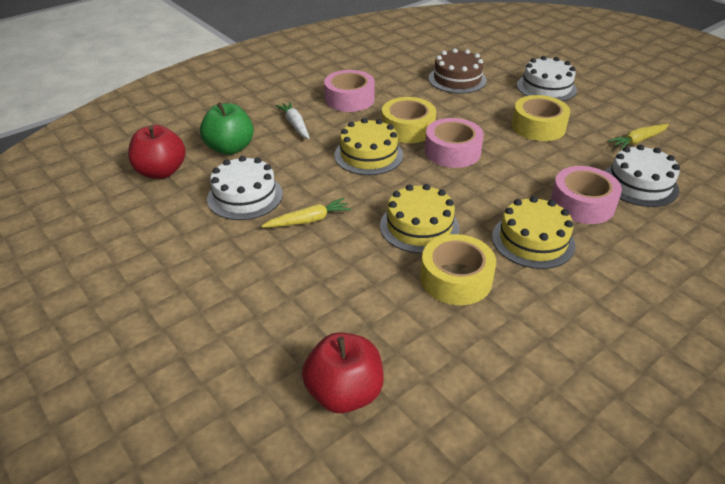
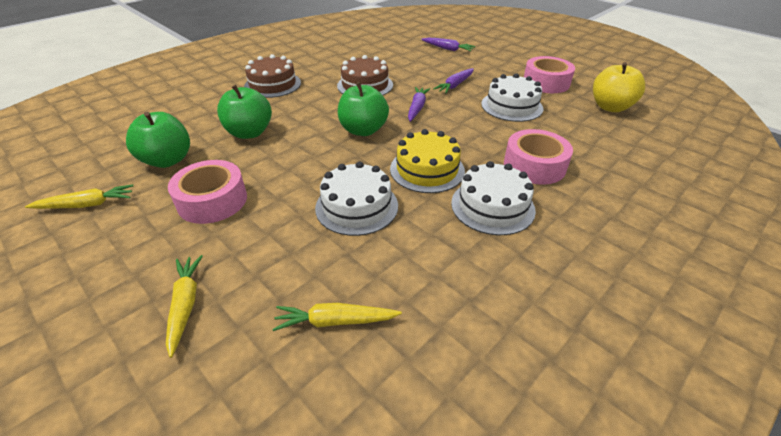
brown cake: [429,48,487,94] = 1 -> [244,54,301,98] [337,55,393,95] = 2
green apple: [200,102,254,155] = 1 -> [126,112,190,168] [217,85,272,139] [338,82,389,136] = 3
purple carrot: none = 0 -> [408,87,430,122] [421,38,475,51] [433,68,474,94] = 3
red apple: [128,125,186,179] [302,332,384,413] = 2 -> none = 0
white carrot: [275,102,310,139] = 1 -> none = 0
yellow apple: none = 0 -> [593,62,645,112] = 1
yellow cake: [334,118,403,175] [380,184,460,253] [492,196,575,269] = 3 -> [390,129,465,193] = 1
yellow carrot: [261,198,351,228] [608,124,669,150] = 2 -> [25,184,133,209] [166,255,203,358] [272,303,402,331] = 3
yellow tape: [382,97,436,143] [420,234,496,305] [512,95,570,141] = 3 -> none = 0

